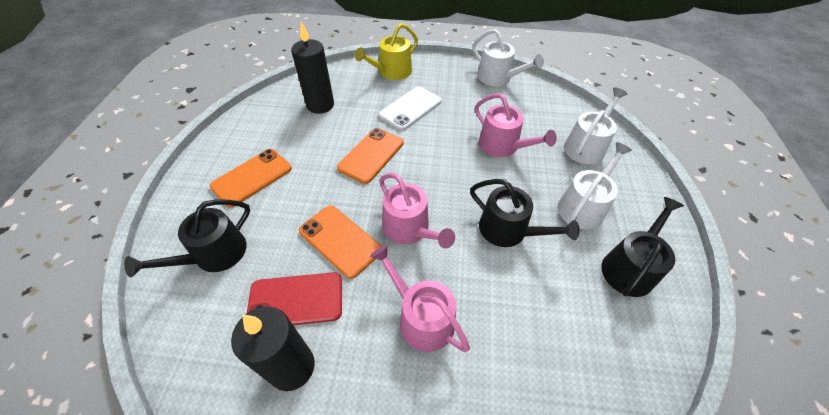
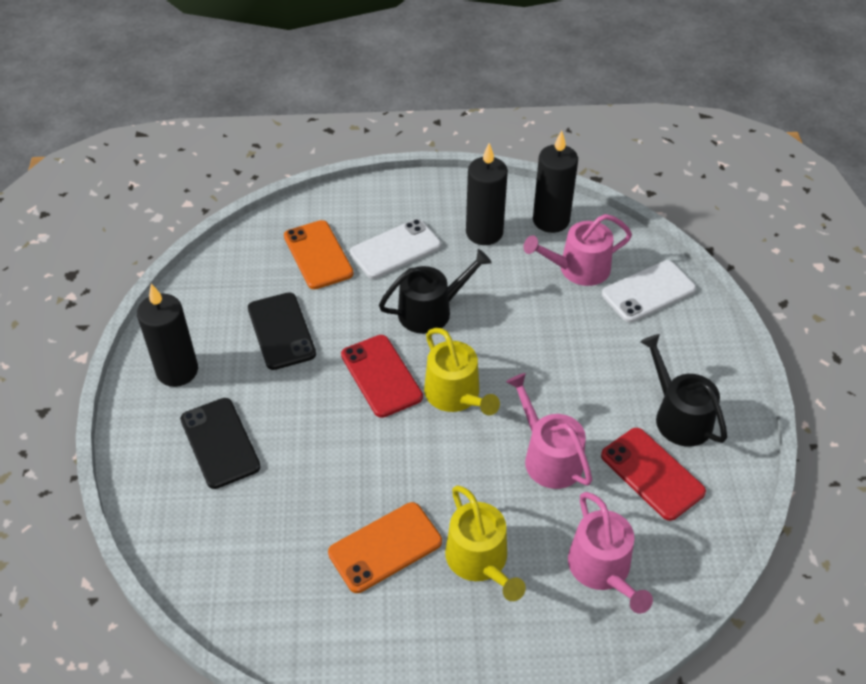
black candle: [231,307,315,391] [291,21,334,114] = 2 -> [137,284,198,387] [466,143,508,245] [533,131,578,233] = 3
black phone: none = 0 -> [180,398,261,489] [248,292,316,370] = 2
black watering can: [124,199,250,278] [470,179,579,247] [601,197,684,297] = 3 -> [379,249,492,334] [640,334,727,447] = 2
orange phone: [210,149,292,208] [299,205,381,279] [337,128,404,184] = 3 -> [284,220,354,289] [328,502,442,593] = 2
red phone: [247,272,342,325] = 1 -> [341,335,423,418] [601,428,706,521] = 2
white phone: [379,86,441,131] = 1 -> [350,219,441,279] [602,260,696,323] = 2
white watering can: [472,29,544,86] [558,142,632,229] [564,87,628,165] = 3 -> none = 0
yellow watering can: [355,23,418,80] = 1 -> [424,328,500,415] [445,485,526,601] = 2

